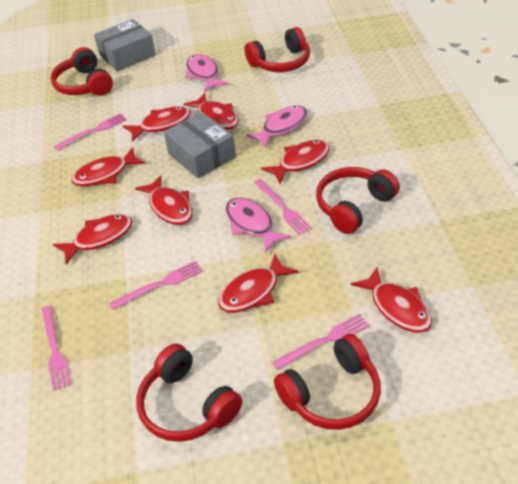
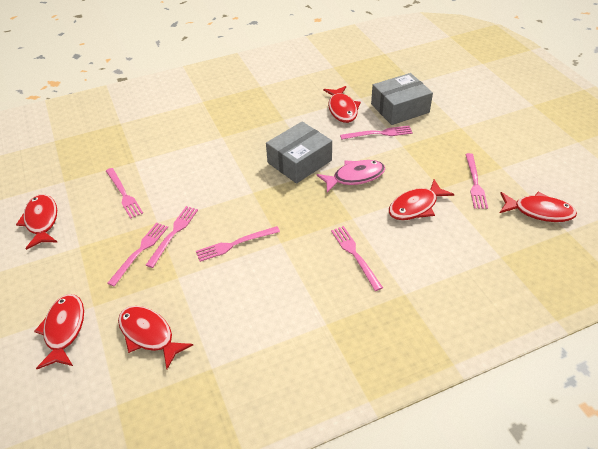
pink fish: [185,54,228,92] [225,198,292,253] [246,106,308,148] = 3 -> [317,160,385,193] = 1
pink fork: [42,305,71,391] [54,113,127,150] [109,261,203,310] [254,179,312,235] [272,314,370,370] = 5 -> [106,168,143,219] [107,223,168,286] [146,206,198,268] [196,226,280,262] [331,226,383,291] [340,126,413,140] [465,153,488,209] = 7
red fish: [53,214,133,265] [72,147,145,186] [123,106,191,142] [135,175,193,225] [184,93,239,130] [218,254,298,313] [261,140,329,184] [351,267,432,333] = 8 -> [16,194,57,250] [34,294,84,369] [118,306,193,369] [323,86,361,123] [389,179,454,220] [500,192,577,222] = 6
red headphones: [51,47,113,96] [136,344,242,442] [244,27,310,72] [274,334,381,430] [316,167,400,234] = 5 -> none = 0

